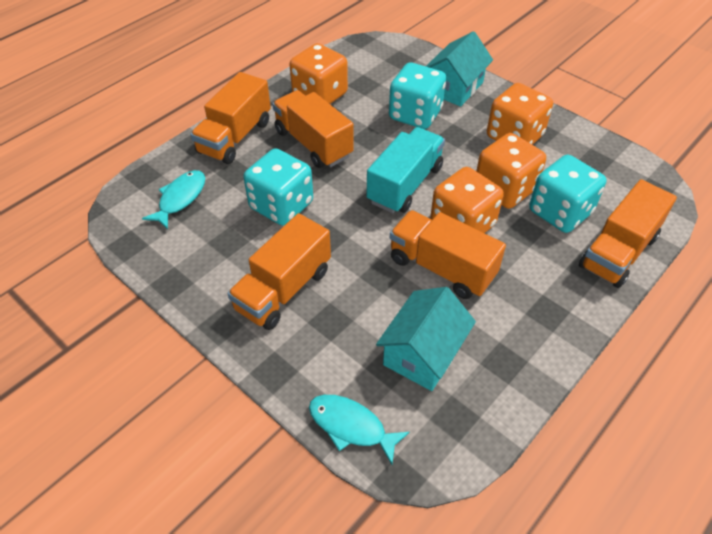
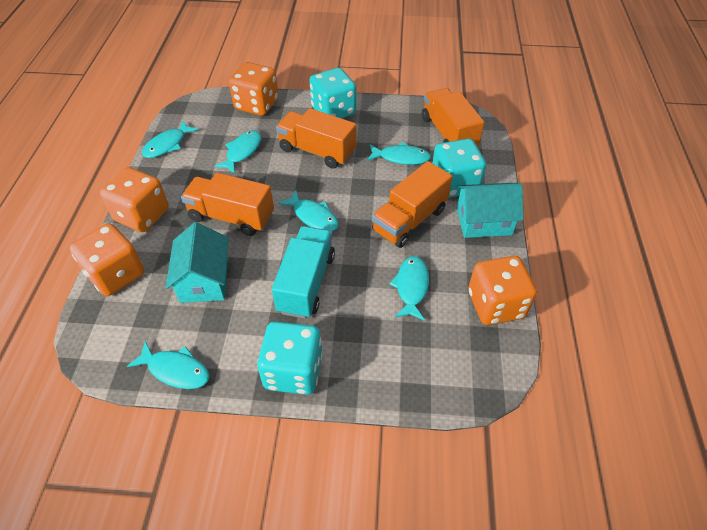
orange truck: [190,72,271,164] [227,213,331,330] [272,90,354,168] [390,210,506,299] [579,179,677,288] = 5 -> [181,173,274,236] [276,108,357,169] [372,161,453,248] [422,88,484,146] = 4
turquoise fish: [142,170,205,229] [309,395,410,465] = 2 -> [127,341,210,389] [142,121,198,158] [214,130,261,174] [278,190,338,231] [367,142,431,165] [389,256,429,321] = 6

